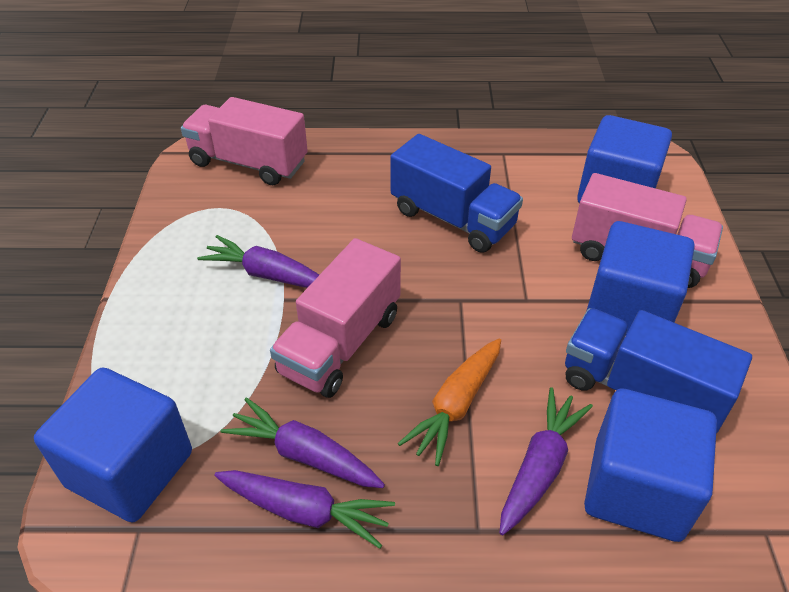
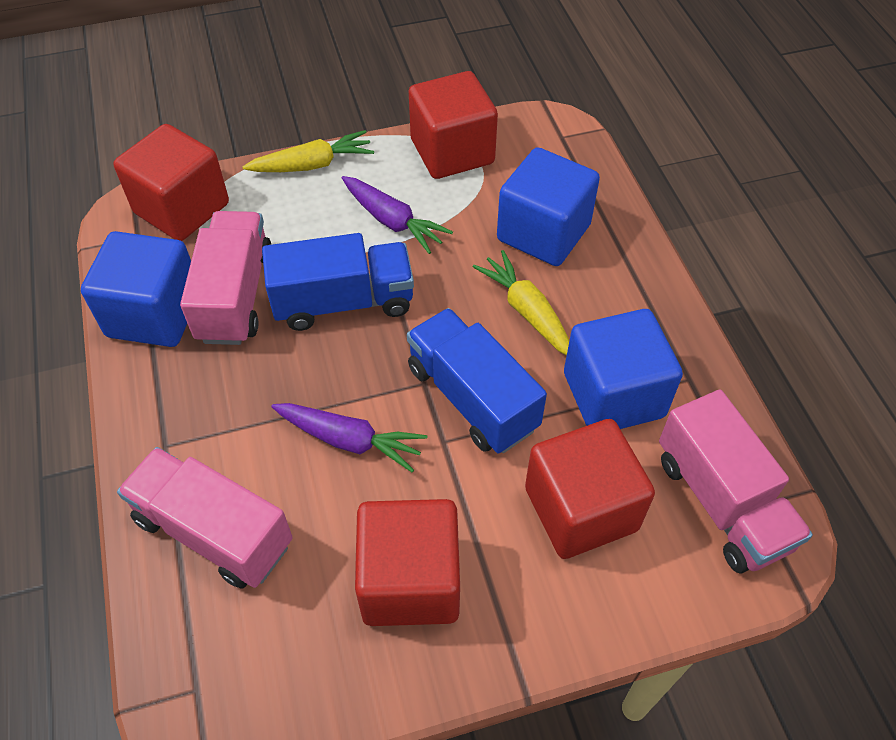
blue cube: [34,367,192,523] [577,115,672,204] [584,389,717,542] [587,221,694,334] = 4 -> [81,231,191,347] [497,147,600,266] [564,309,683,429] = 3
orange carrot: [398,338,501,466] = 1 -> none = 0
purple carrot: [197,235,319,288] [214,470,395,549] [221,397,385,488] [499,387,593,535] = 4 -> [271,403,427,473] [342,176,453,254] = 2
red cube: none = 0 -> [113,124,229,241] [355,499,460,626] [409,71,498,179] [525,419,655,559] = 4
yellow carrot: none = 0 -> [242,130,374,172] [473,250,569,355] = 2

